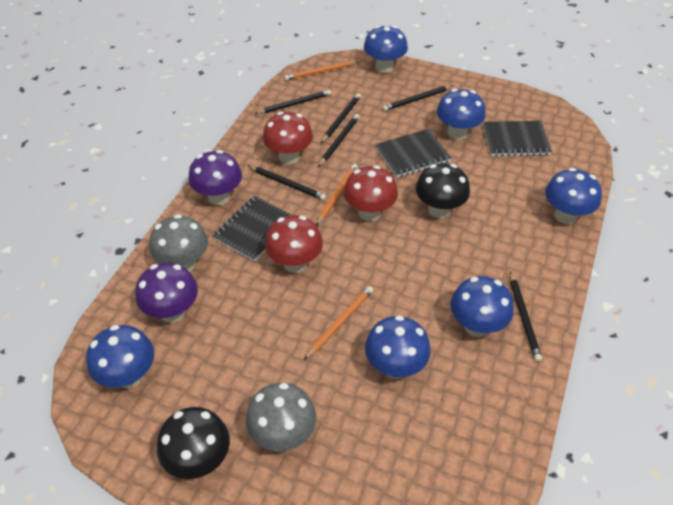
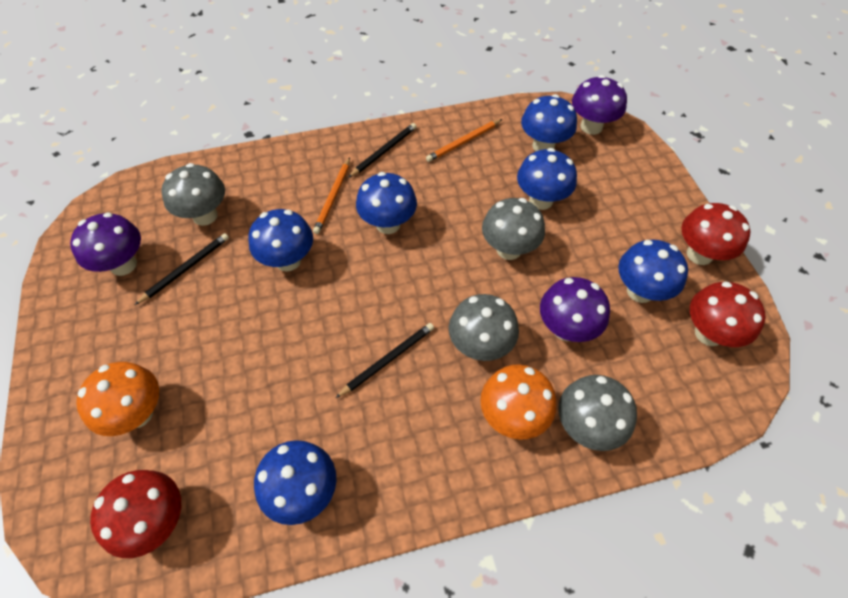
black mushroom: [157,407,230,479] [416,163,470,218] = 2 -> none = 0
black notebook: [212,196,292,261] [375,129,451,177] [483,121,552,157] = 3 -> none = 0
black pencil: [248,166,326,200] [254,90,331,114] [318,114,360,167] [321,93,361,143] [383,85,453,111] [510,272,542,362] = 6 -> [135,233,229,305] [336,323,434,398] [348,123,417,178] = 3
grey mushroom: [149,214,208,272] [246,383,316,452] = 2 -> [161,163,225,226] [449,294,519,361] [482,198,545,260] [559,375,637,451] = 4
orange mushroom: none = 0 -> [76,362,159,436] [480,364,556,440] = 2
orange pencil: [284,61,358,81] [304,286,373,360] [316,164,358,225] = 3 -> [313,157,350,234] [426,119,502,162] = 2
purple mushroom: [135,263,198,323] [188,150,242,205] = 2 -> [70,212,141,276] [540,277,610,342] [572,75,627,135] = 3

